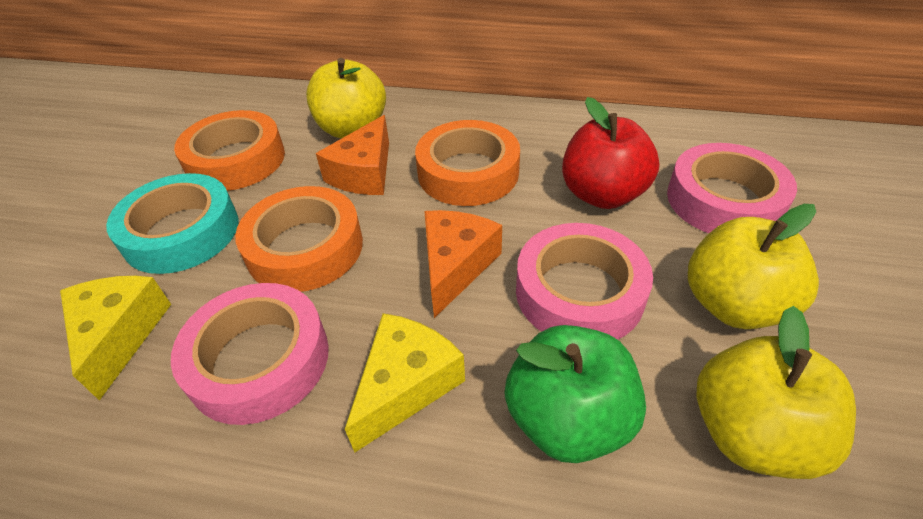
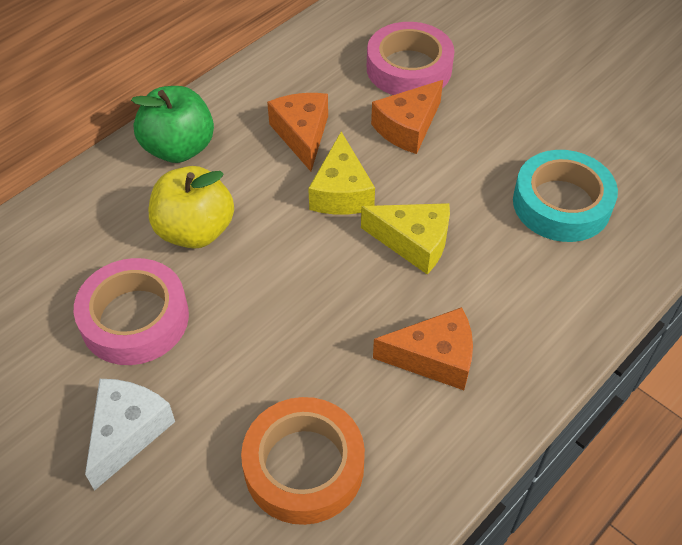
orange cheese: [316,115,389,195] [424,210,502,318] = 2 -> [267,93,328,171] [371,80,443,154] [373,307,473,390] = 3
orange tape: [174,110,285,191] [235,186,363,292] [415,120,520,206] = 3 -> [241,397,365,525] = 1
pink tape: [171,283,329,425] [516,223,653,340] [667,143,797,233] = 3 -> [74,258,189,365] [367,22,454,95] = 2
red apple: [562,97,659,209] = 1 -> none = 0
white cheese: none = 0 -> [85,379,175,491] = 1
yellow apple: [306,58,386,139] [688,204,819,329] [696,306,856,479] = 3 -> [148,166,234,249] = 1

